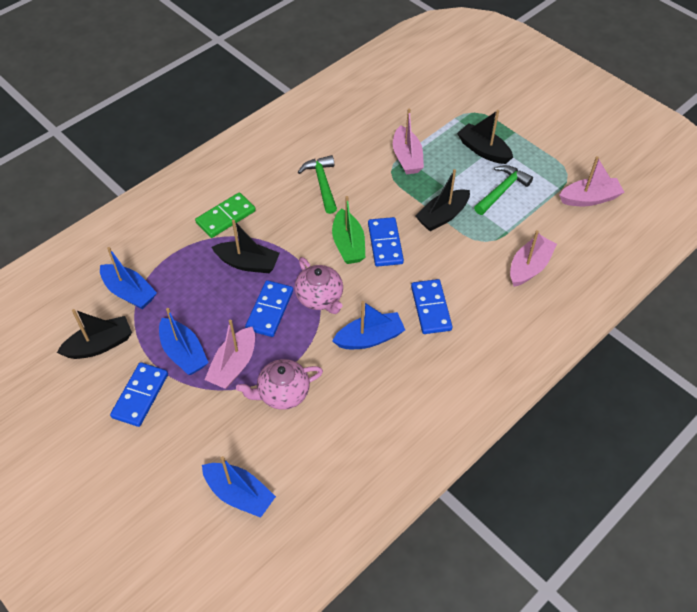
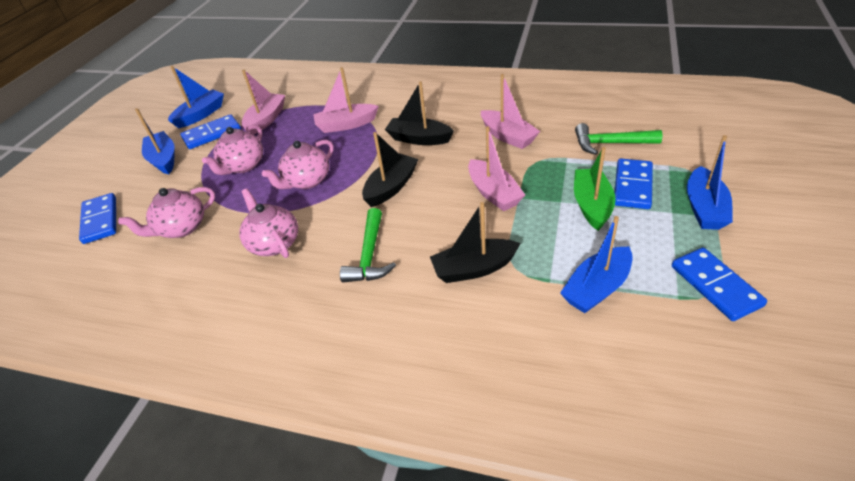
black boat: [57,309,132,359] [211,220,280,273] [415,169,470,231] [457,110,513,164] = 4 -> [362,132,418,207] [385,81,454,145] [430,202,521,283] = 3
green domino: [195,192,256,238] = 1 -> none = 0
pink teapot: [236,359,323,410] [295,257,343,314] = 2 -> [118,187,215,238] [202,125,263,175] [239,188,298,258] [262,140,334,189] = 4

